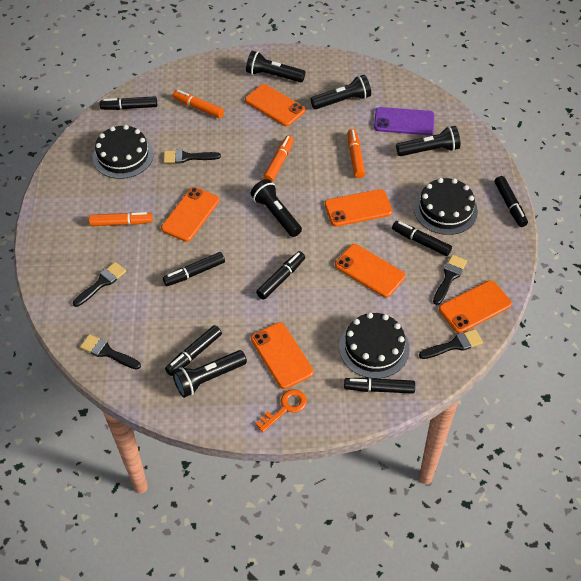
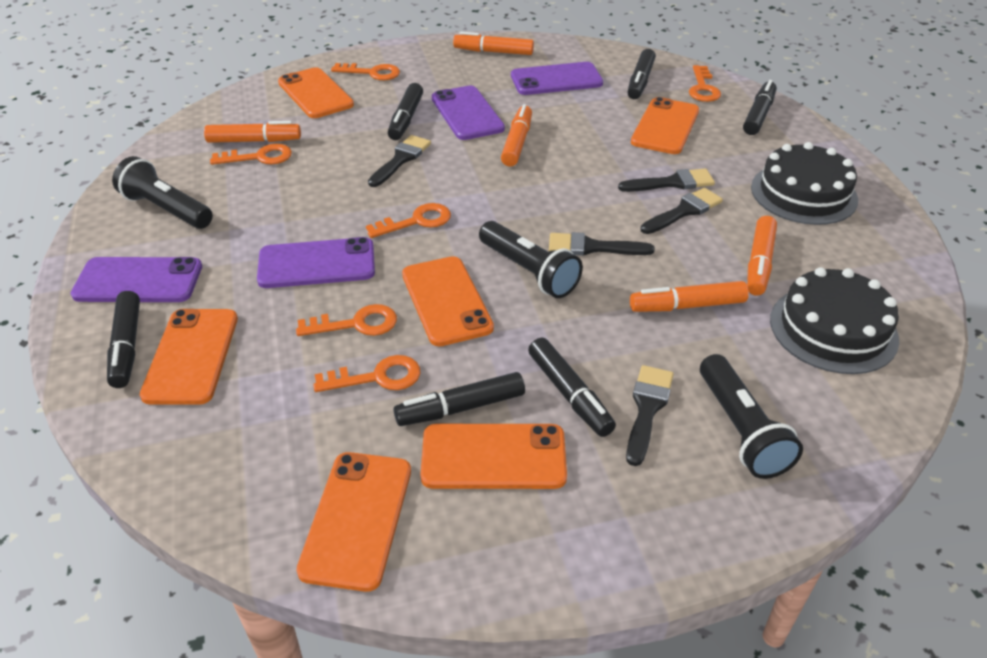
black cake: [93,125,154,179] [339,313,410,379] [414,178,478,235] = 3 -> [751,142,858,225] [770,267,899,374] = 2
black flashlight: [173,350,247,398] [246,51,306,82] [250,179,302,237] [311,75,371,109] [396,126,460,156] = 5 -> [112,156,213,229] [479,221,583,298] [700,354,803,479] = 3
black marker: [100,96,157,110] [163,252,225,286] [165,325,222,376] [256,251,305,300] [344,377,415,394] [392,221,452,256] [495,176,528,227] = 7 -> [107,291,140,388] [388,83,423,140] [394,372,525,426] [528,337,616,437] [628,49,656,99] [743,80,776,135] = 6
orange key: [255,389,307,432] = 1 -> [210,144,292,165] [296,304,397,336] [313,355,420,392] [331,63,400,80] [366,203,451,238] [689,65,721,102] = 6
orange marker: [89,212,153,226] [173,90,224,118] [263,135,294,182] [348,129,365,178] = 4 -> [204,121,301,143] [453,32,534,55] [501,104,532,167] [630,281,749,312] [747,216,777,296] = 5
purple phone: [374,107,434,135] = 1 -> [70,257,202,302] [257,237,375,288] [432,86,505,140] [511,62,603,95] = 4

